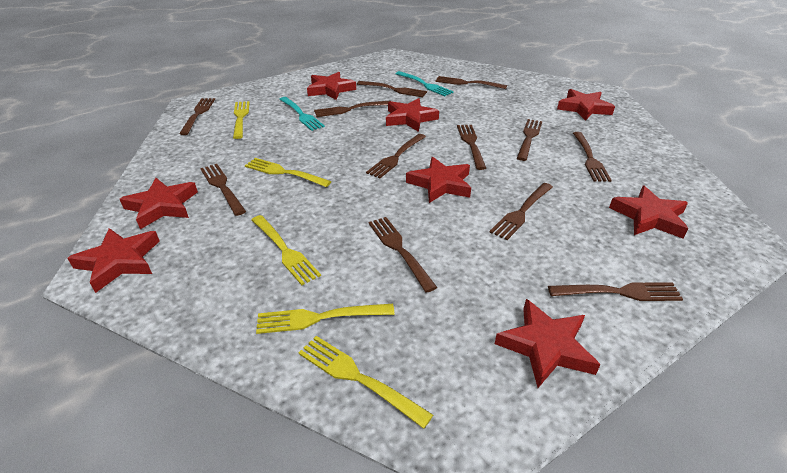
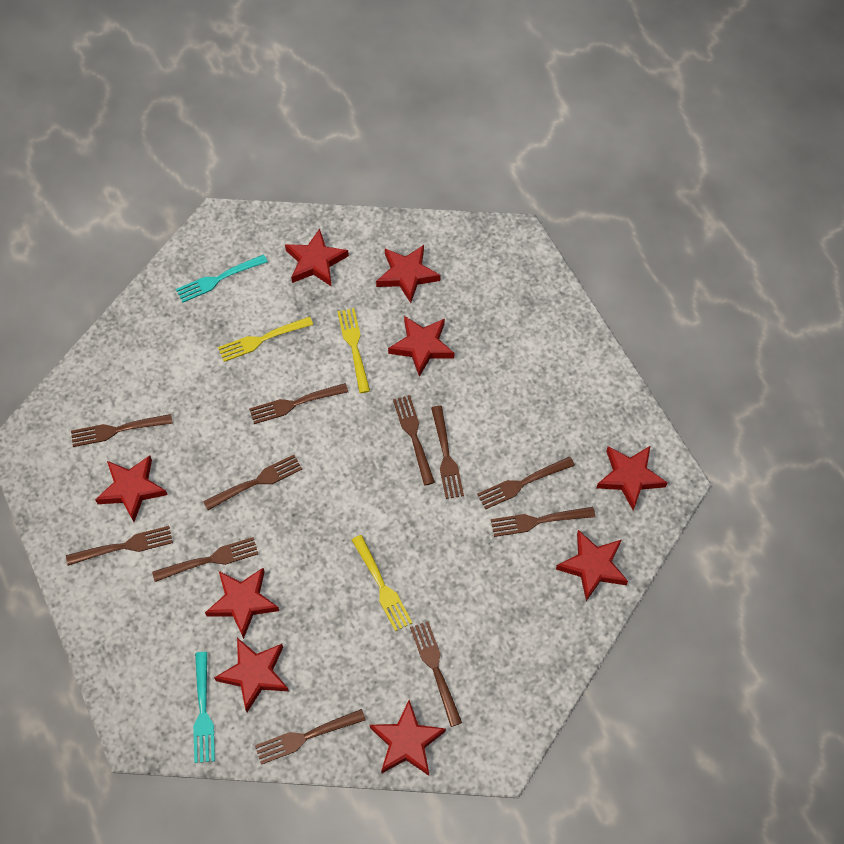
brown fork: [179,98,215,135] [200,164,246,216] [314,101,390,117] [357,81,427,97] [366,134,426,178] [368,217,438,293] [435,76,507,89] [457,125,486,170] [490,183,553,240] [517,119,542,161] [548,283,683,301] [573,132,612,182] = 12 -> [66,526,173,566] [71,414,173,447] [152,537,258,582] [203,455,302,510] [249,383,348,424] [255,709,366,765] [393,395,435,486] [410,621,462,727] [431,406,464,499] [477,456,575,510] [491,507,595,537] = 11
red star: [67,228,160,293] [120,178,198,229] [307,72,356,100] [386,98,439,132] [406,157,471,203] [495,299,601,388] [557,89,615,121] [609,186,688,239] = 8 -> [95,455,168,522] [205,568,279,639] [214,638,289,712] [285,228,349,287] [370,700,446,776] [376,245,440,303] [388,316,454,377] [556,530,628,601] [597,446,668,510] = 9
yellow fork: [233,101,250,139] [245,158,332,187] [252,215,321,285] [256,304,395,334] [298,336,433,429] = 5 -> [218,316,313,362] [337,308,370,393] [352,535,412,632] = 3

